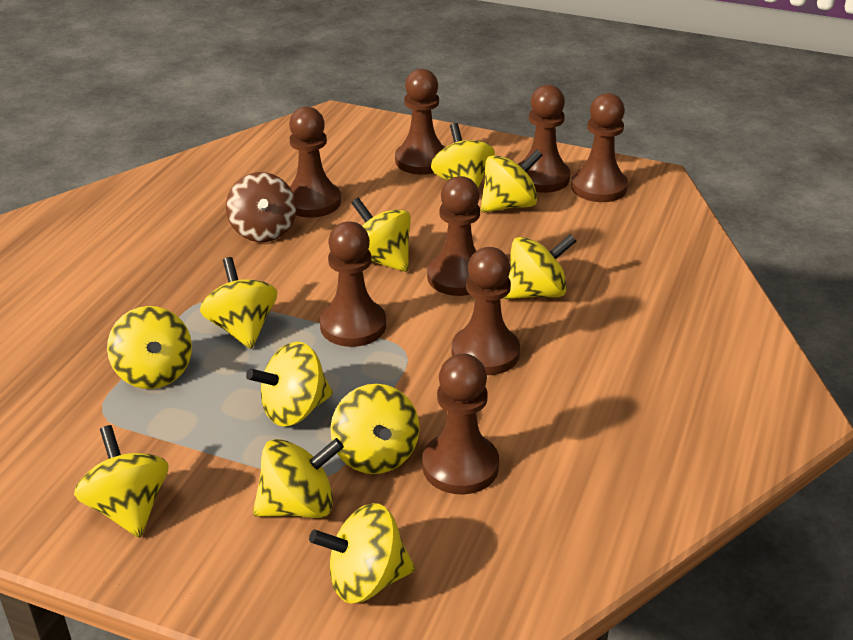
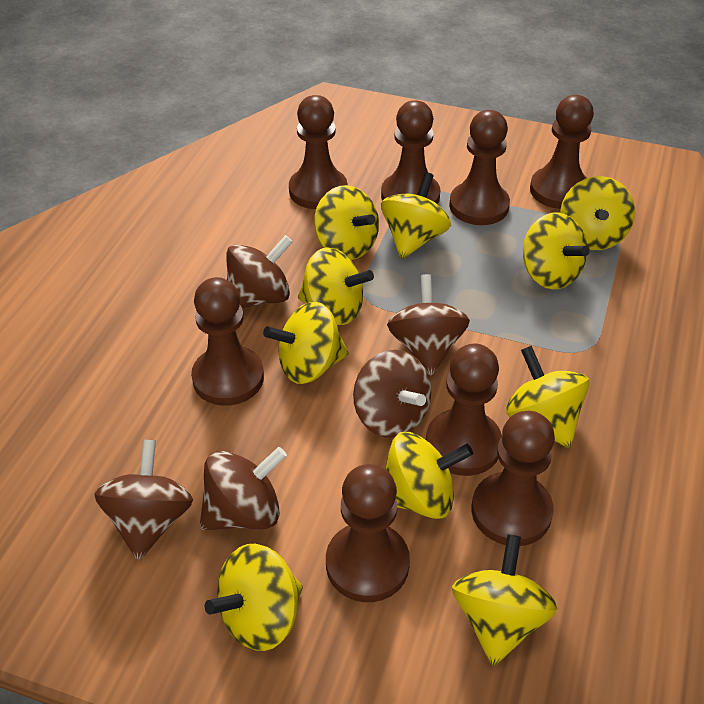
brown spinning top: [226,172,297,242] = 1 -> [94,439,193,560] [200,447,287,530] [226,235,293,308] [353,350,431,438] [387,274,470,376] = 5
yellow spinning top: [74,425,168,538] [107,306,192,389] [200,257,277,349] [246,342,333,427] [253,438,344,518] [309,503,415,604] [330,384,419,474] [351,197,411,272] [431,123,495,188] [481,149,543,212] [503,234,576,299] = 11 -> [205,544,303,651] [263,302,349,384] [298,248,374,325] [314,185,379,260] [381,172,451,259] [385,432,473,519] [452,534,557,666] [506,346,589,448] [523,213,590,289] [560,176,635,250] = 10

